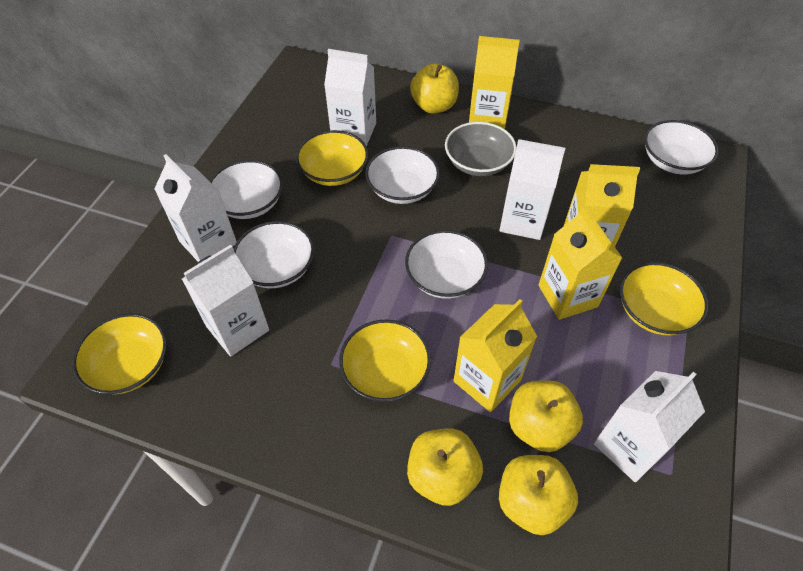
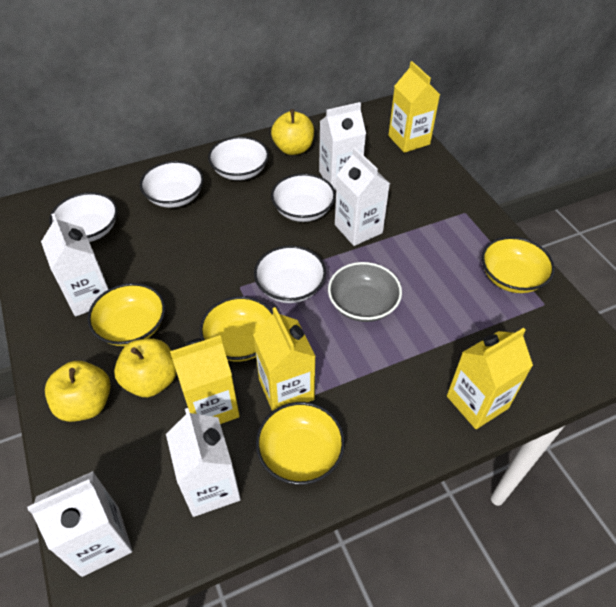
yellow apple: [407,428,483,506] [410,64,459,113] [499,455,578,535] [509,380,583,452] = 4 -> [45,361,111,422] [114,338,176,397] [271,109,314,155] = 3

